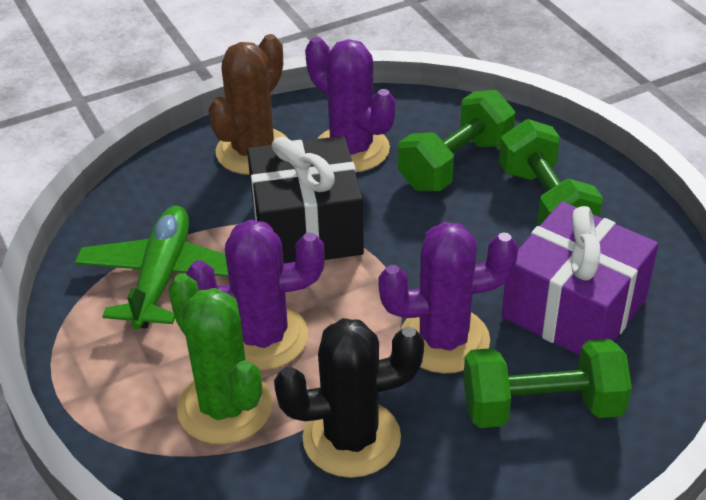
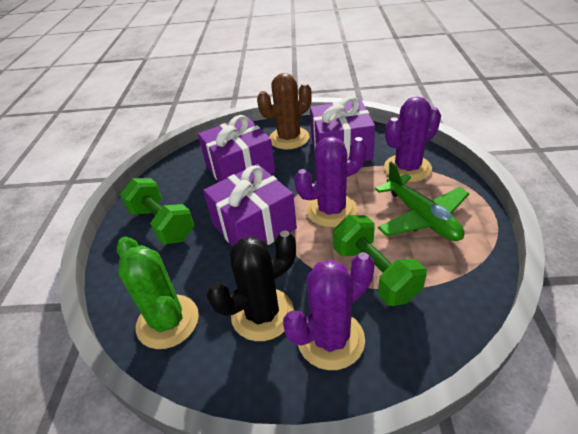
black gift: [247,136,364,264] = 1 -> none = 0
green dumbbell: [398,90,515,191] [463,339,632,428] [499,119,603,226] = 3 -> [120,178,194,245] [333,215,427,306] = 2
purple gift: [502,202,658,356] = 1 -> [198,115,275,182] [203,164,297,246] [310,97,375,161] = 3

